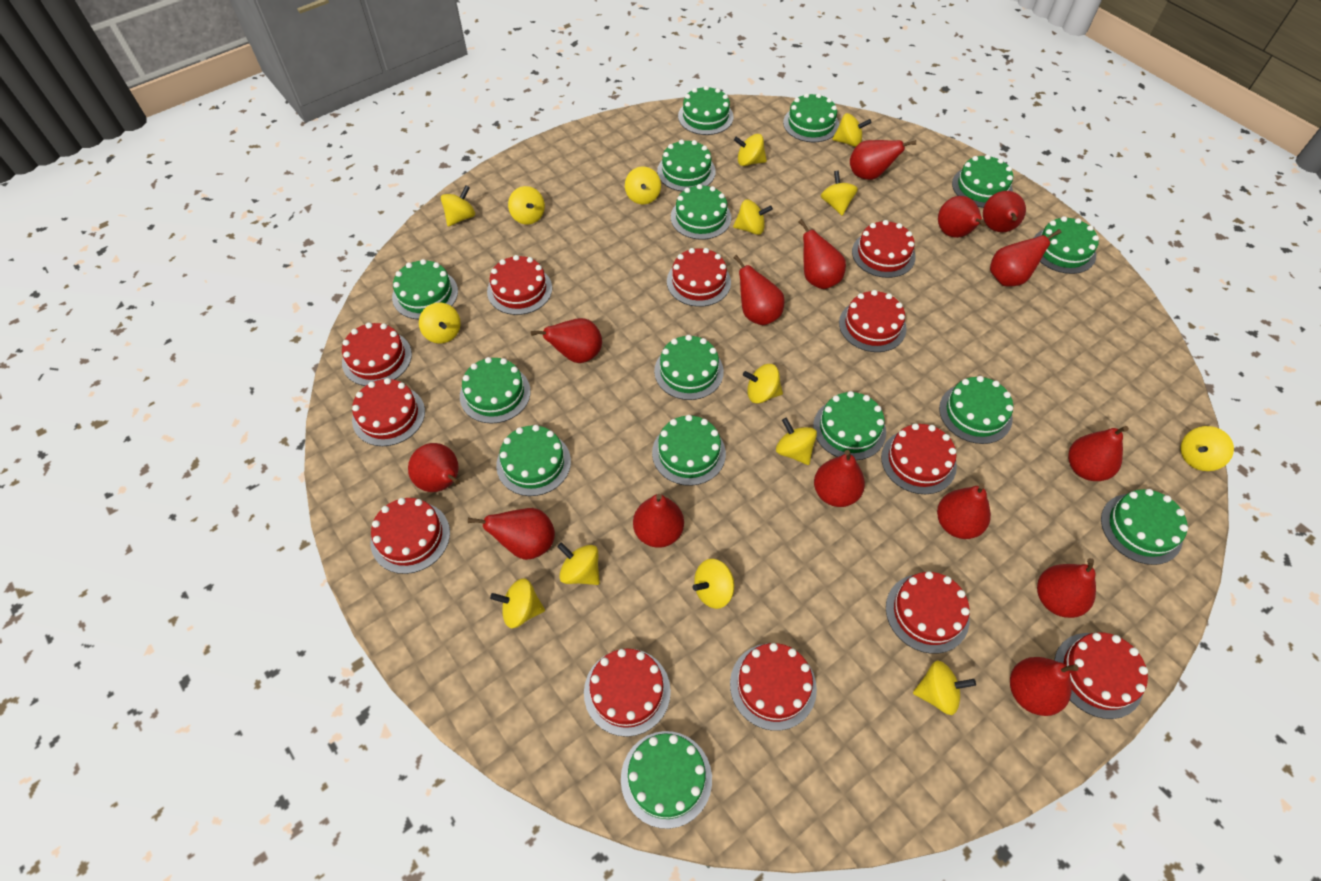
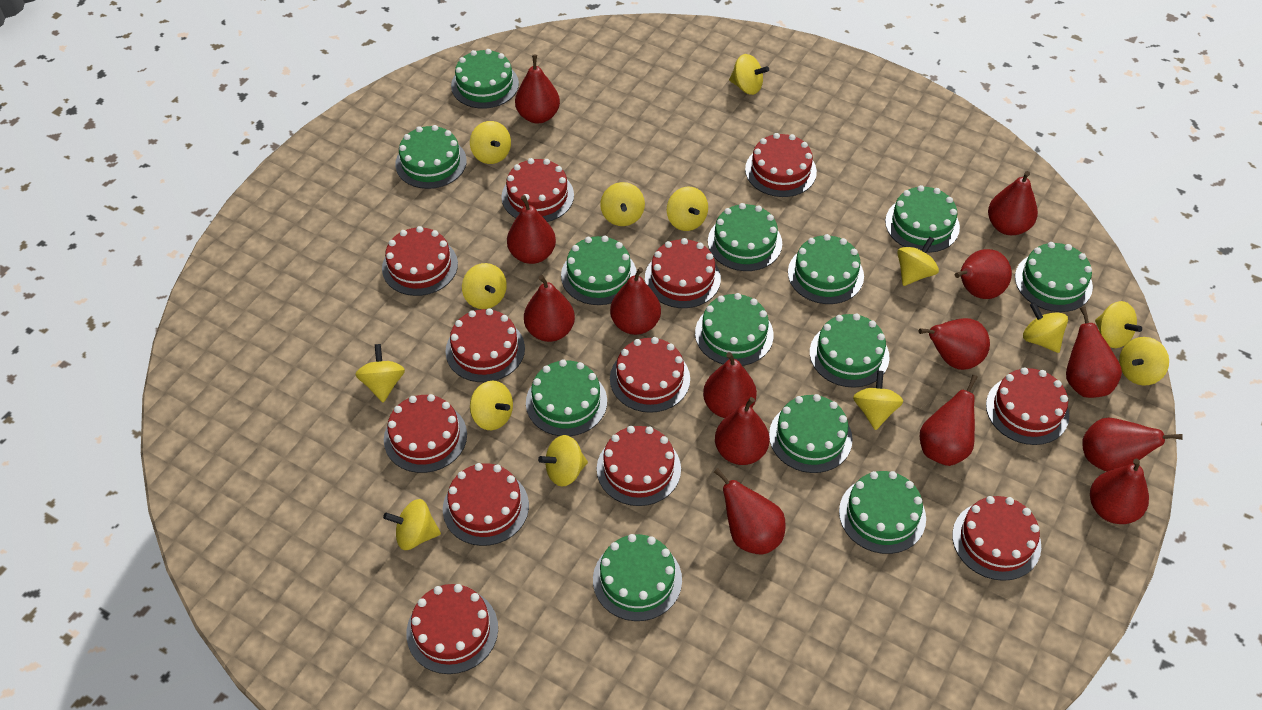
green cake: [392,259,458,319] [460,357,531,424] [496,425,571,496] [621,731,712,829] [652,415,726,486] [654,335,724,400] [657,140,716,192] [671,184,731,240] [678,86,733,135] [783,93,839,142] [813,391,886,460] [939,376,1013,444] [952,155,1013,208] [1034,216,1099,274] [1101,489,1188,565] = 15 -> [395,125,467,189] [451,49,519,109] [526,359,607,436] [561,236,637,305] [593,534,682,621] [695,293,774,366] [708,203,782,271] [769,394,853,473] [788,234,864,304] [810,313,889,388] [839,471,926,554] [885,185,960,253] [1015,242,1093,312] = 13
red pear: [408,443,460,492] [468,508,555,560] [531,318,602,363] [633,494,684,548] [733,255,785,325] [799,219,846,289] [814,450,865,507] [850,140,916,180] [937,483,991,539] [938,196,986,238] [983,191,1026,232] [990,229,1061,286] [1010,657,1079,716] [1037,558,1096,618] [1068,426,1129,481] = 15 -> [507,195,556,264] [515,55,560,123] [524,275,575,342] [610,267,661,335] [703,352,757,418] [714,468,785,554] [715,397,770,465] [919,318,990,370] [920,375,978,466] [955,249,1012,299] [988,171,1038,235] [1066,306,1122,398] [1082,418,1183,471] [1090,459,1149,524] = 14
yellow spinning top: [419,303,461,344] [441,185,475,227] [490,578,545,628] [508,186,545,225] [557,542,600,585] [625,166,661,204] [693,559,734,609] [733,199,773,235] [734,134,767,166] [743,364,783,404] [776,418,817,465] [821,171,858,216] [832,113,871,147] [913,660,976,715] [1181,426,1234,471] = 15 -> [355,344,405,402] [383,499,441,550] [462,263,507,309] [470,121,511,164] [470,381,513,430] [538,435,588,487] [600,182,645,226] [667,187,708,231] [729,54,769,95] [853,371,903,430] [897,237,939,286] [1023,302,1068,353] [1095,301,1142,348] [1119,337,1169,386] = 14

